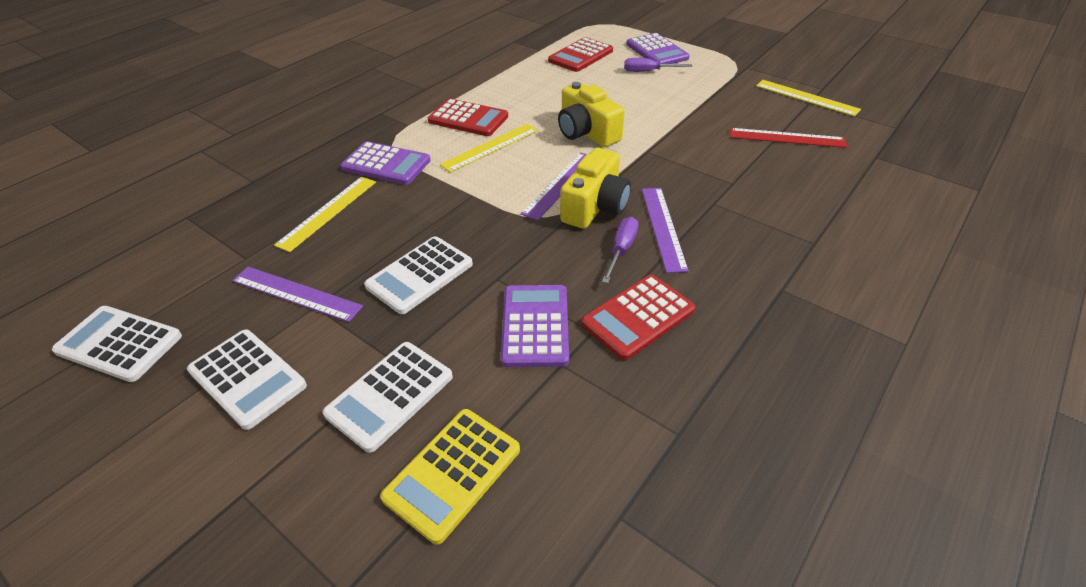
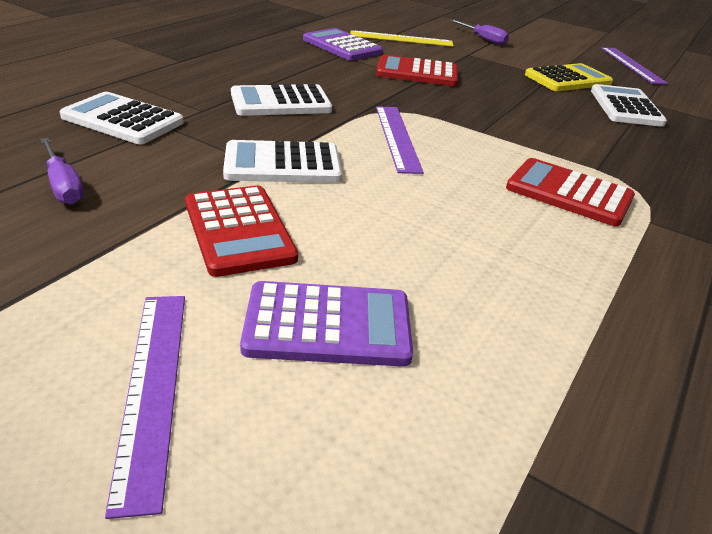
purple calculator: [341,141,431,185] [501,285,569,367] [626,33,690,67] = 3 -> [240,281,413,367] [303,28,383,60] = 2
red ruler: [730,128,847,148] = 1 -> none = 0
yellow camera: [558,82,625,147] [560,148,631,229] = 2 -> none = 0
yellow ruler: [274,177,376,252] [440,124,538,173] [756,80,861,117] = 3 -> [350,30,454,47] = 1

